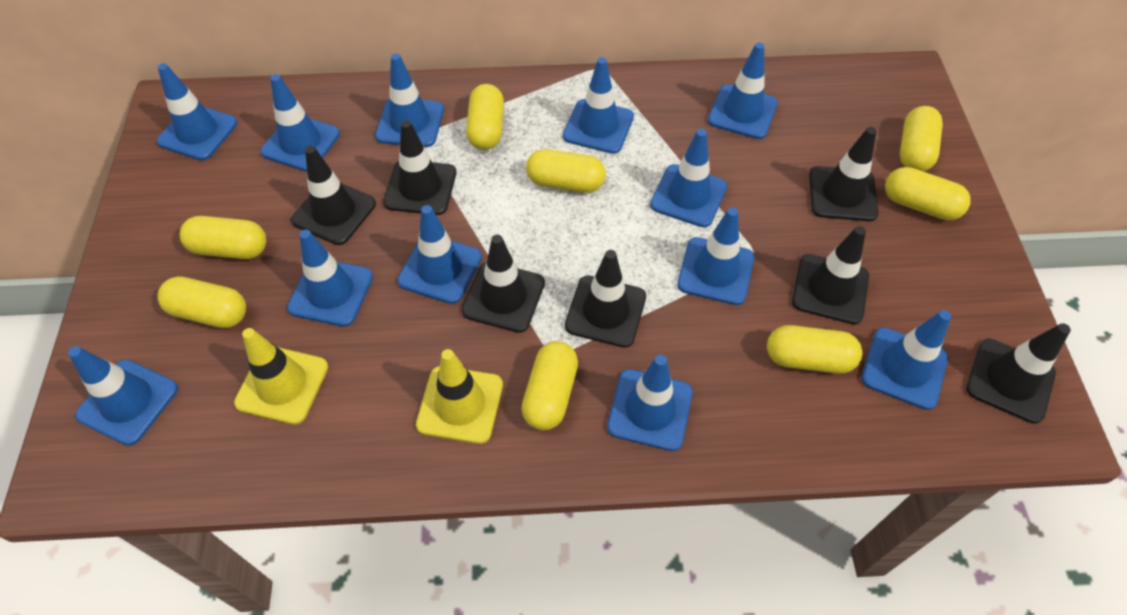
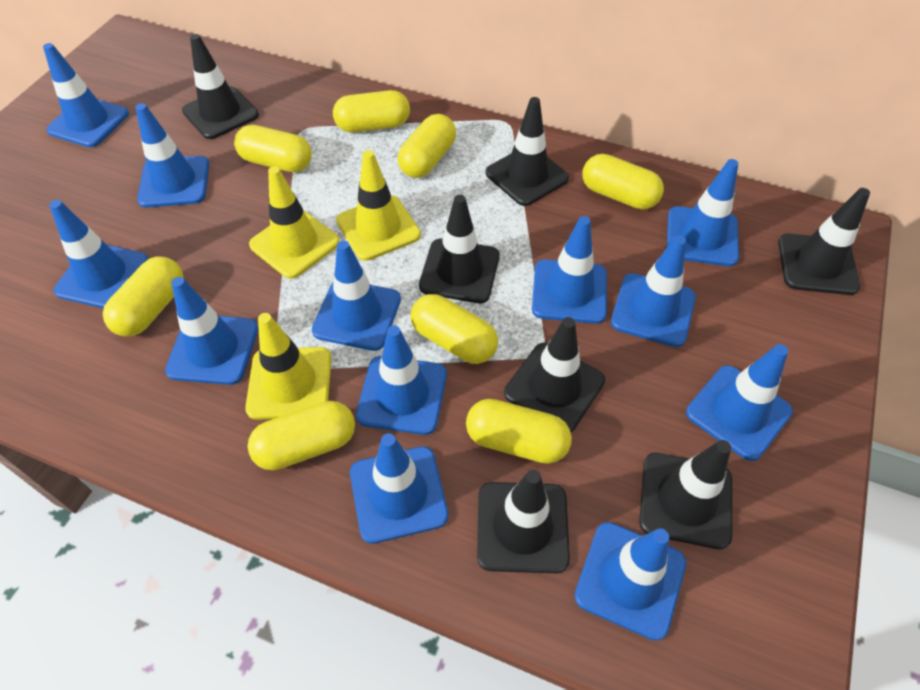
yellow traffic cone: [234,328,328,425] [416,349,503,444] = 2 -> [245,313,331,420] [249,166,340,279] [336,150,421,261] = 3

